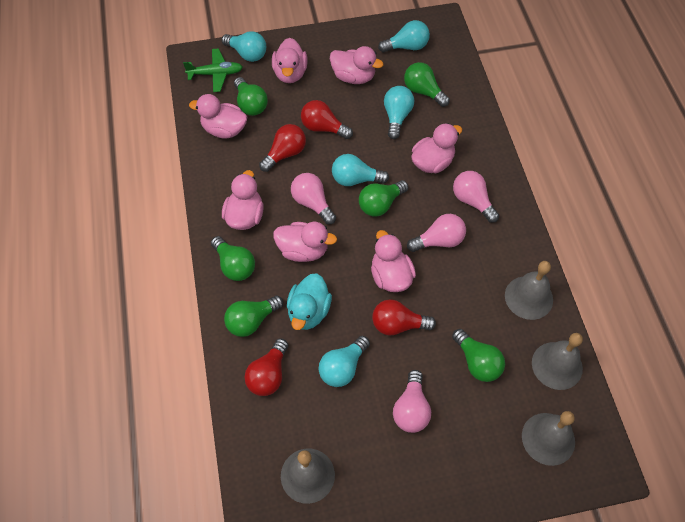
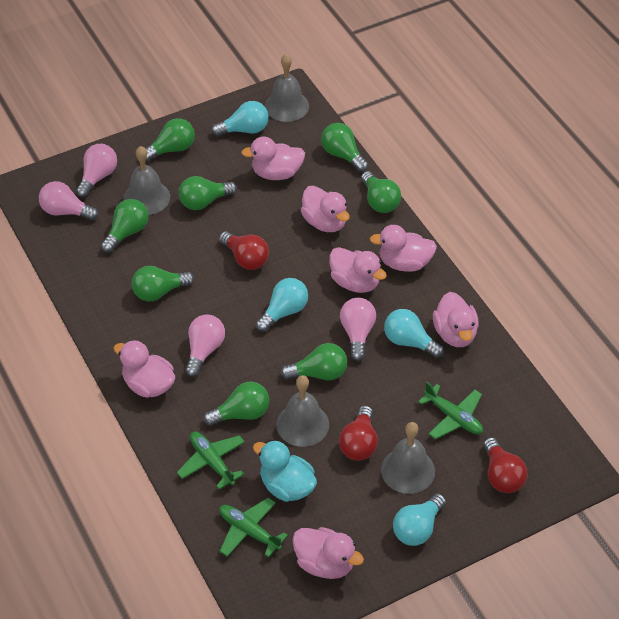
green light bulb: [211,236,255,281] [224,295,283,337] [234,77,268,116] [359,180,408,217] [404,62,450,107] [452,329,505,382] = 6 -> [101,199,148,253] [132,266,194,301] [145,118,195,161] [179,176,237,210] [203,382,269,426] [281,343,347,380] [321,123,368,172] [361,171,401,213] = 8
green plane: [183,48,243,92] = 1 -> [177,431,245,489] [219,498,288,557] [418,382,483,439] = 3
red light bulb: [244,338,288,396] [259,124,306,172] [301,100,353,139] [372,299,436,336] = 4 -> [219,231,269,270] [339,405,378,461] [483,437,528,493] = 3
turquoise light bulb: [222,31,266,62] [319,336,370,387] [332,154,389,186] [378,20,430,53] [384,86,414,139] = 5 -> [211,101,269,136] [256,278,308,332] [384,309,444,358] [393,493,446,546] = 4

